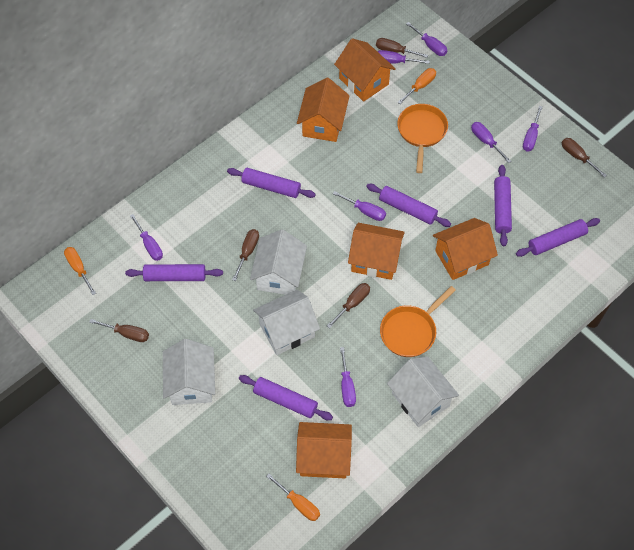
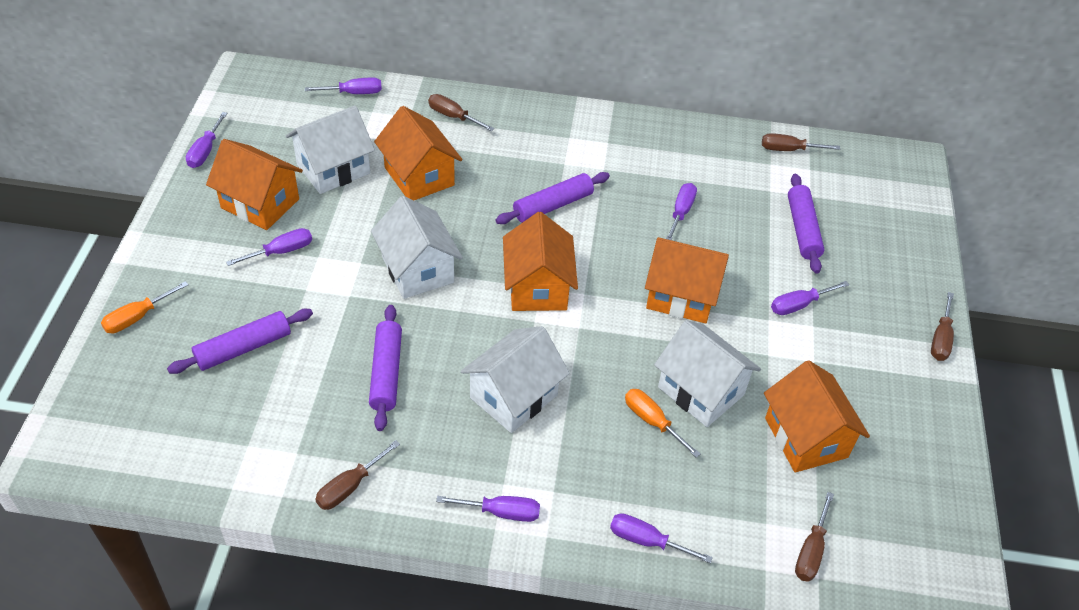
orange pan: [380,286,456,357] [397,104,448,173] = 2 -> none = 0
orange screwdriver: [64,247,96,295] [266,474,320,521] [397,68,436,104] = 3 -> [101,281,189,333] [625,389,700,458] = 2
purple rolling pin: [125,264,223,281] [227,168,316,198] [239,375,333,420] [366,184,451,227] [494,165,512,246] [516,218,600,257] = 6 -> [167,309,313,374] [369,305,402,431] [495,172,610,224] [788,174,825,274] = 4

